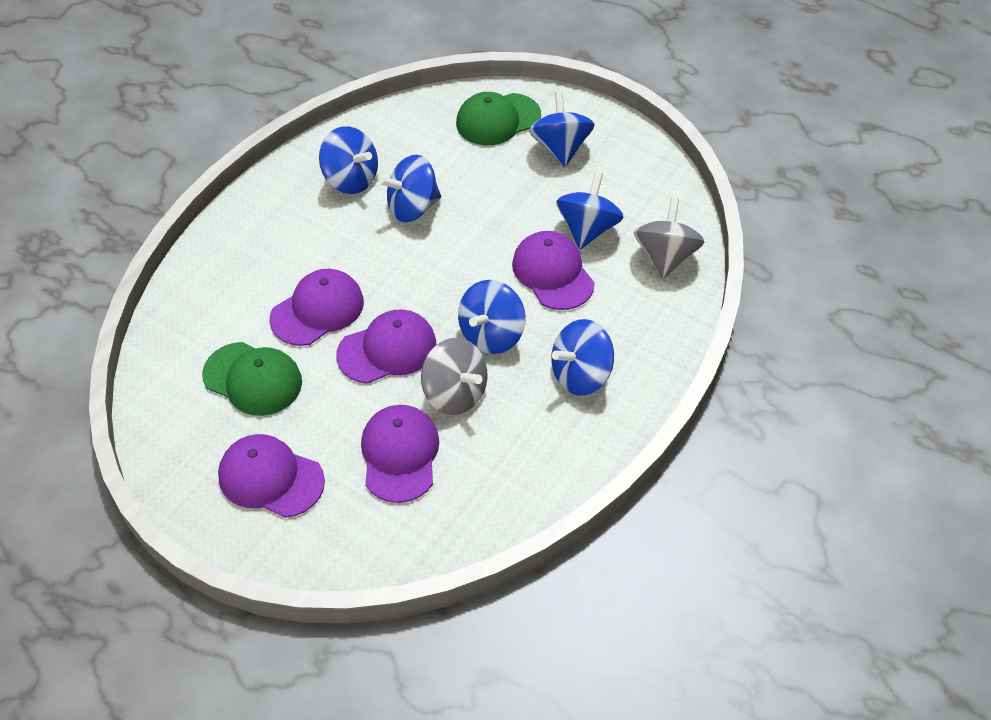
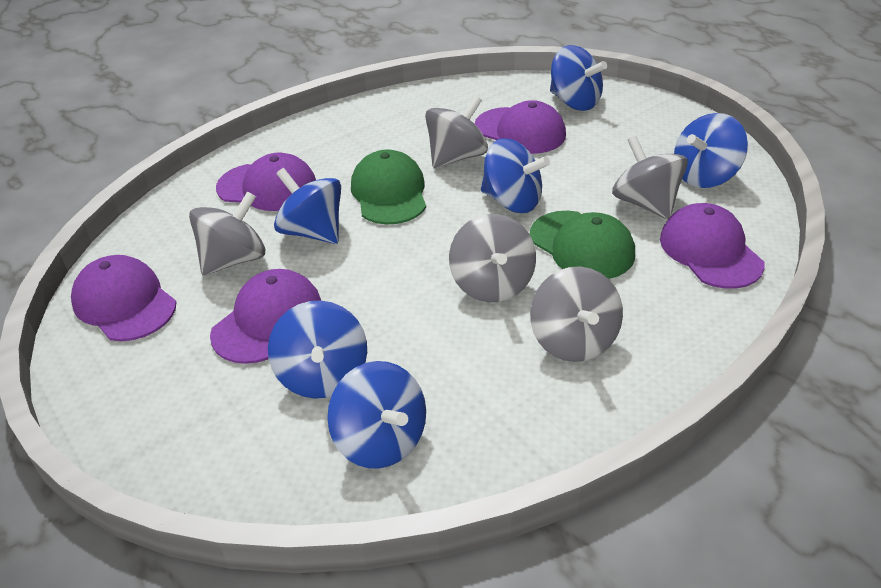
grey spinning top: [421,338,488,415] [634,198,704,279] = 2 -> [189,191,265,275] [425,96,488,168] [449,214,536,302] [530,266,623,362] [612,136,688,219] = 5

